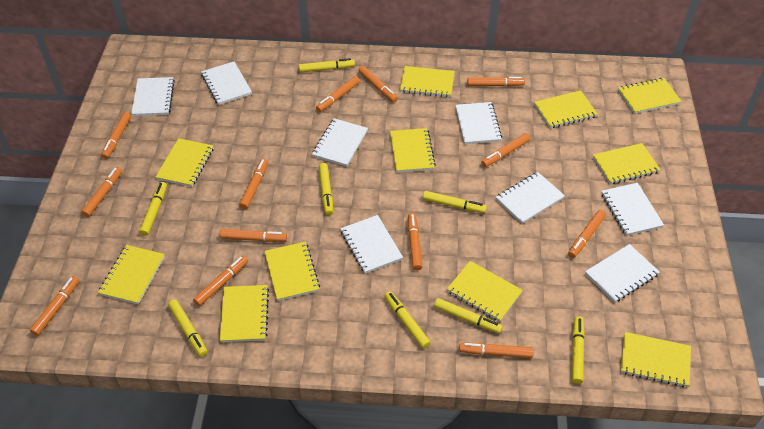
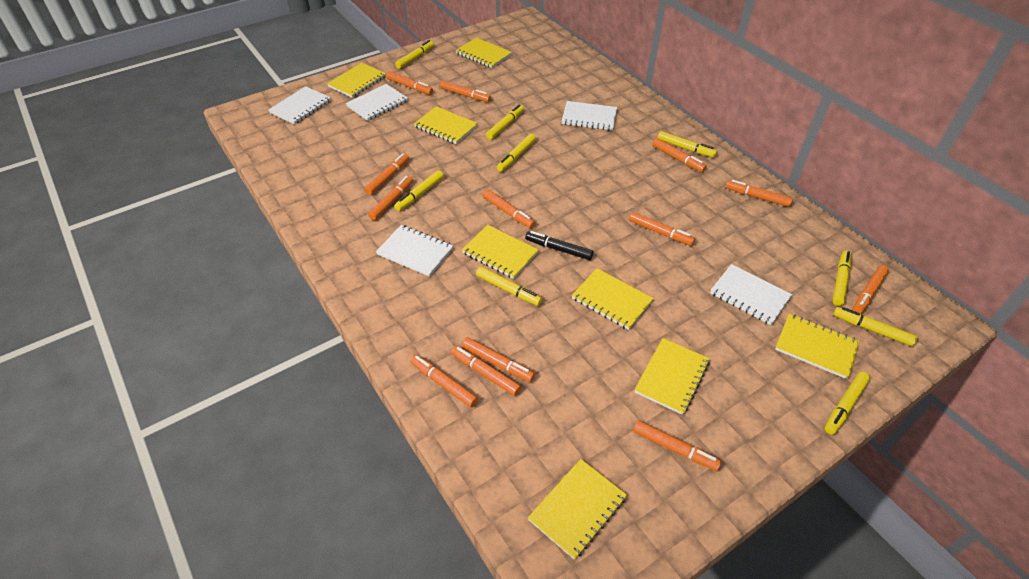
black marker: none = 0 -> [525,231,594,260] = 1
white notebook: [131,77,175,116] [201,62,252,105] [312,118,368,167] [340,215,403,274] [456,102,502,144] [496,172,565,224] [585,244,660,303] [601,183,664,236] = 8 -> [269,86,331,125] [346,84,408,121] [376,225,453,277] [562,101,617,130] [710,264,792,325] = 5
yellow marker: [139,182,167,236] [168,299,207,357] [299,58,355,72] [319,163,333,215] [385,291,431,349] [423,191,487,213] [434,298,503,333] [572,316,585,384] = 8 -> [394,170,444,211] [395,40,434,69] [476,266,542,306] [486,104,524,140] [497,134,536,172] [658,131,717,158] [825,372,870,435] [833,250,852,306] [833,307,918,346] = 9
yellow notebook: [98,245,165,304] [156,138,213,187] [220,285,269,342] [265,242,320,301] [390,128,436,173] [400,66,455,97] [447,261,523,322] [534,90,597,128] [593,143,661,184] [618,78,682,114] [621,332,691,387] = 11 -> [327,63,386,98] [414,106,478,144] [456,38,512,68] [462,225,539,279] [528,459,627,560] [572,268,654,330] [635,338,710,415] [775,314,860,379] = 8

